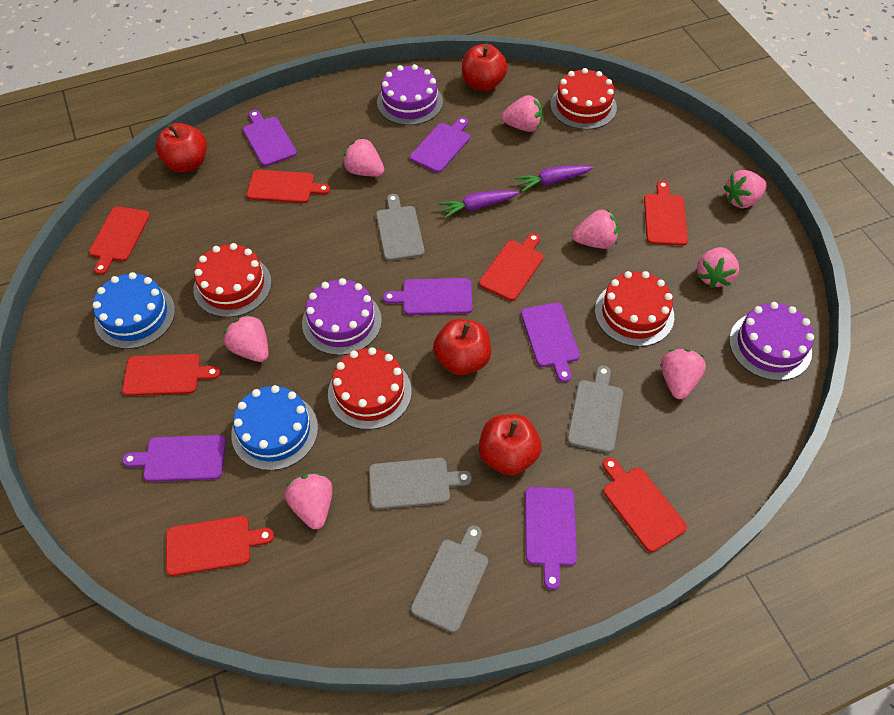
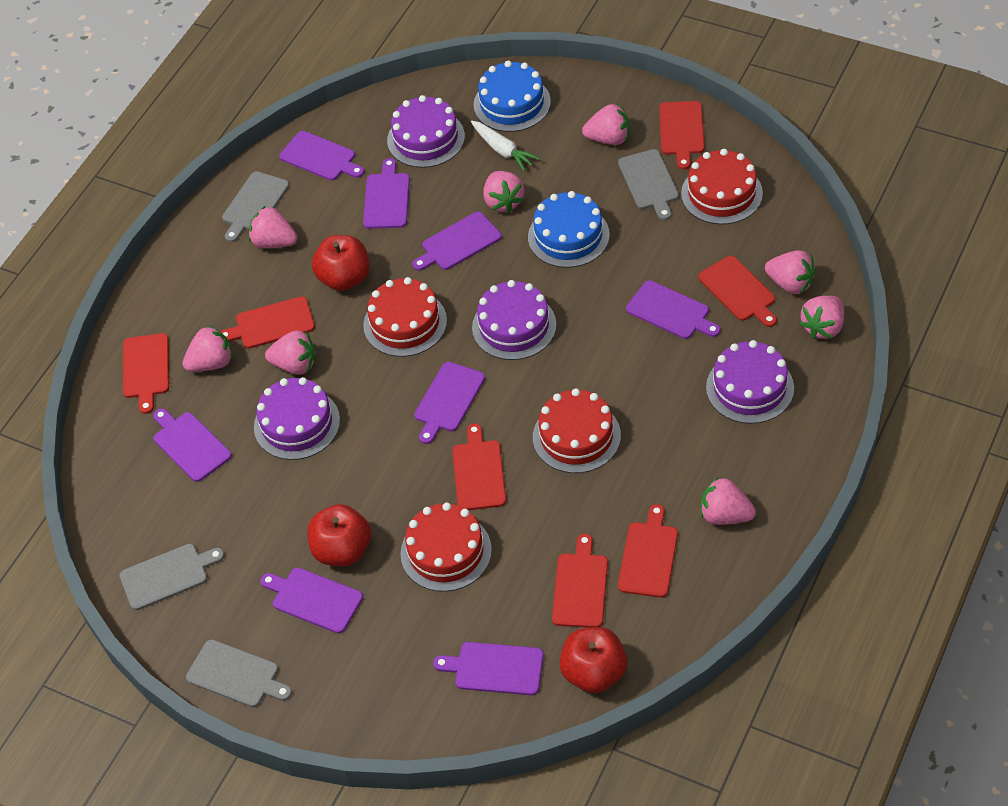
purple cake: [302,278,382,355] [377,64,443,125] [729,302,814,381] = 3 -> [254,377,340,460] [387,95,465,168] [472,280,556,360] [706,340,794,424] = 4
purple carrot: [438,190,519,218] [515,165,593,192] = 2 -> none = 0
purple cutting board: [122,435,226,482] [243,110,297,166] [383,278,473,315] [410,117,470,173] [521,302,580,382] [525,487,577,590] = 6 -> [153,409,232,482] [260,568,363,634] [279,131,364,181] [363,158,410,229] [413,212,502,271] [414,362,485,444] [433,642,544,695] [626,280,720,339] = 8
red apple: [156,123,207,173] [433,319,491,375] [462,44,508,91] [479,414,542,475] = 4 -> [307,504,371,566] [312,235,370,291] [560,627,627,693] = 3
white carrot: none = 0 -> [471,121,540,172] = 1

